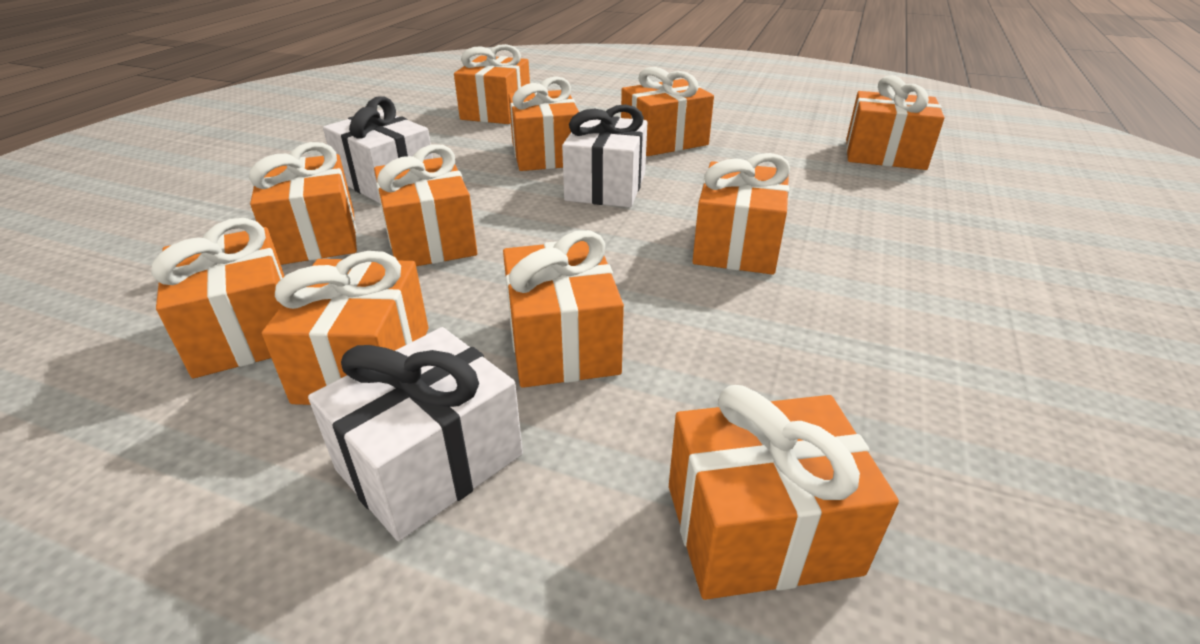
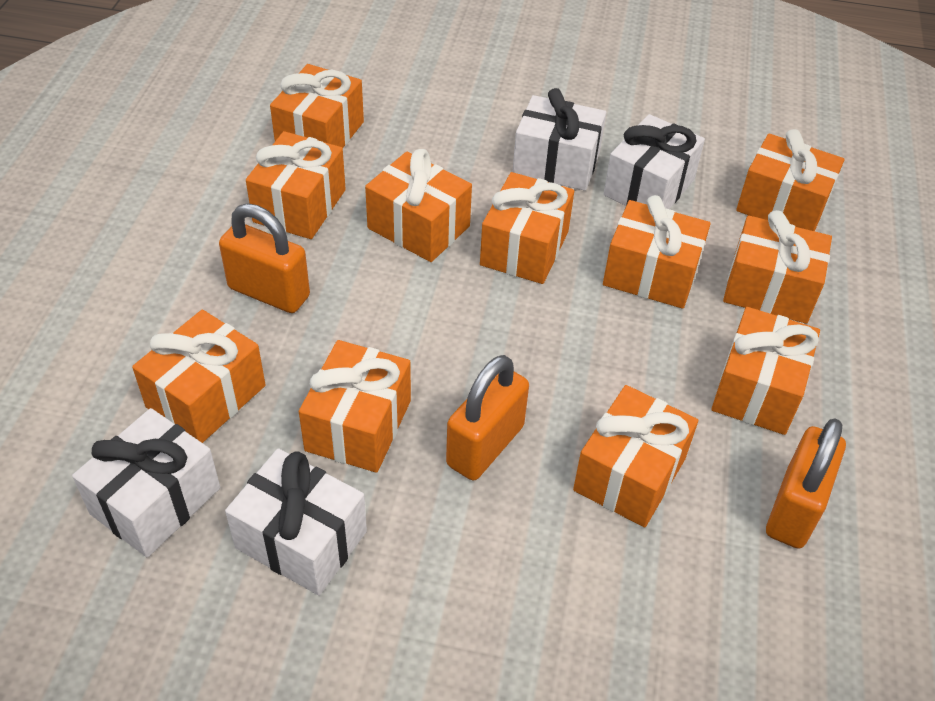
orange padlock: none = 0 -> [219,204,310,313] [446,355,529,480] [766,419,846,549] = 3
white gift: [308,327,523,541] [323,96,433,204] [562,104,647,207] = 3 -> [72,408,220,557] [225,448,367,595] [513,88,606,191] [604,114,705,209] = 4

